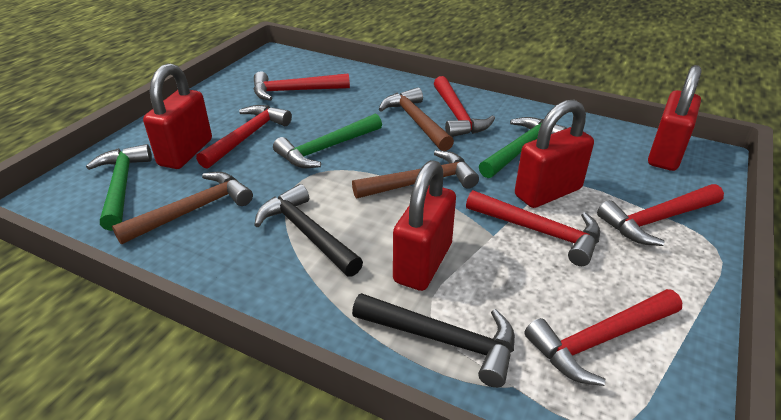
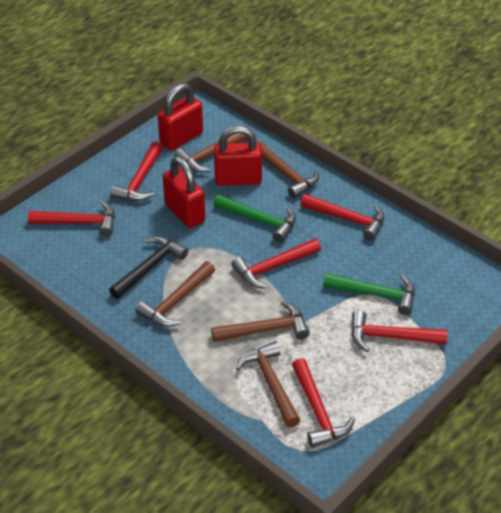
black hammer: [254,184,363,277] [352,293,515,388] = 2 -> [109,236,188,299] = 1
brown hammer: [112,172,253,244] [352,150,479,198] [379,87,454,151] = 3 -> [135,261,215,327] [174,126,249,172] [211,301,310,342] [236,341,301,428] [257,141,319,198] = 5
green hammer: [86,144,152,231] [273,113,382,168] [479,117,567,178] = 3 -> [213,194,296,242] [323,273,415,315] = 2
red padlock: [143,63,212,169] [393,160,456,291] [515,100,594,208] [648,65,701,171] = 4 -> [158,83,203,150] [163,156,205,228] [214,126,262,186] = 3

